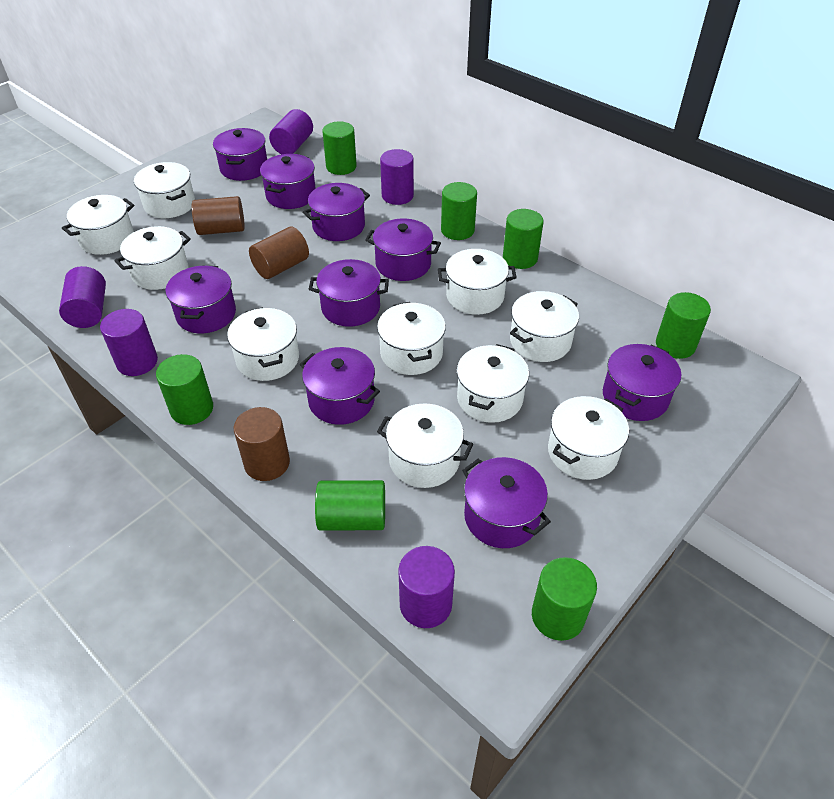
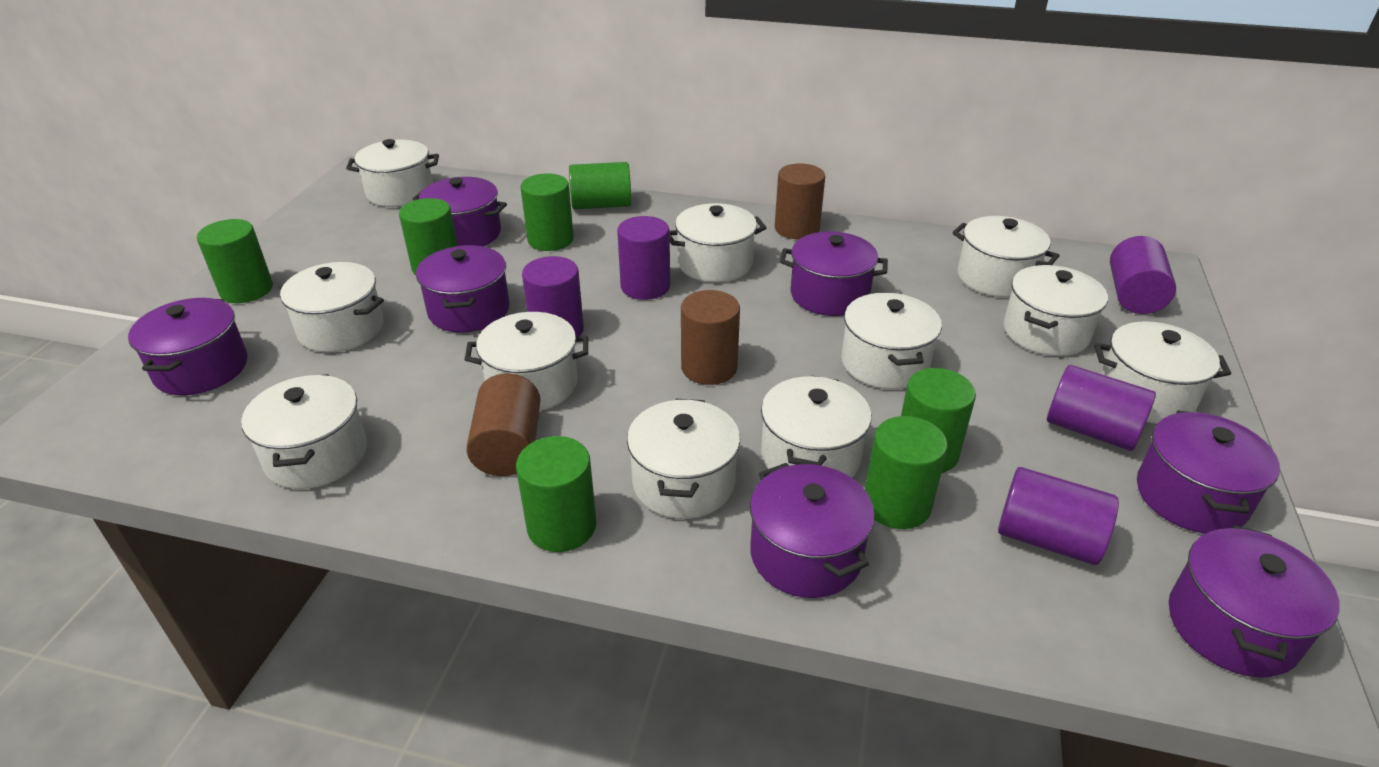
purple pot: [166,265,236,333] [213,128,267,181] [260,154,316,209] [300,347,380,425] [303,183,370,241] [309,259,389,327] [365,218,441,281] [462,457,551,548] [603,344,681,421] = 9 -> [128,298,247,395] [413,177,507,246] [416,245,510,332] [750,463,875,598] [780,231,888,316] [1137,411,1280,534] [1169,525,1340,678] = 7
white pot: [62,195,134,255] [114,226,191,290] [134,162,195,218] [227,307,299,381] [377,302,446,375] [377,403,473,488] [438,249,517,315] [457,344,529,423] [510,291,579,362] [548,396,629,480] = 10 -> [241,374,367,489] [278,262,384,353] [346,139,439,207] [464,312,588,411] [627,399,740,519] [670,203,767,283] [761,376,871,478] [841,293,942,389] [952,216,1060,297] [1004,265,1108,356] [1094,321,1231,424] = 11

